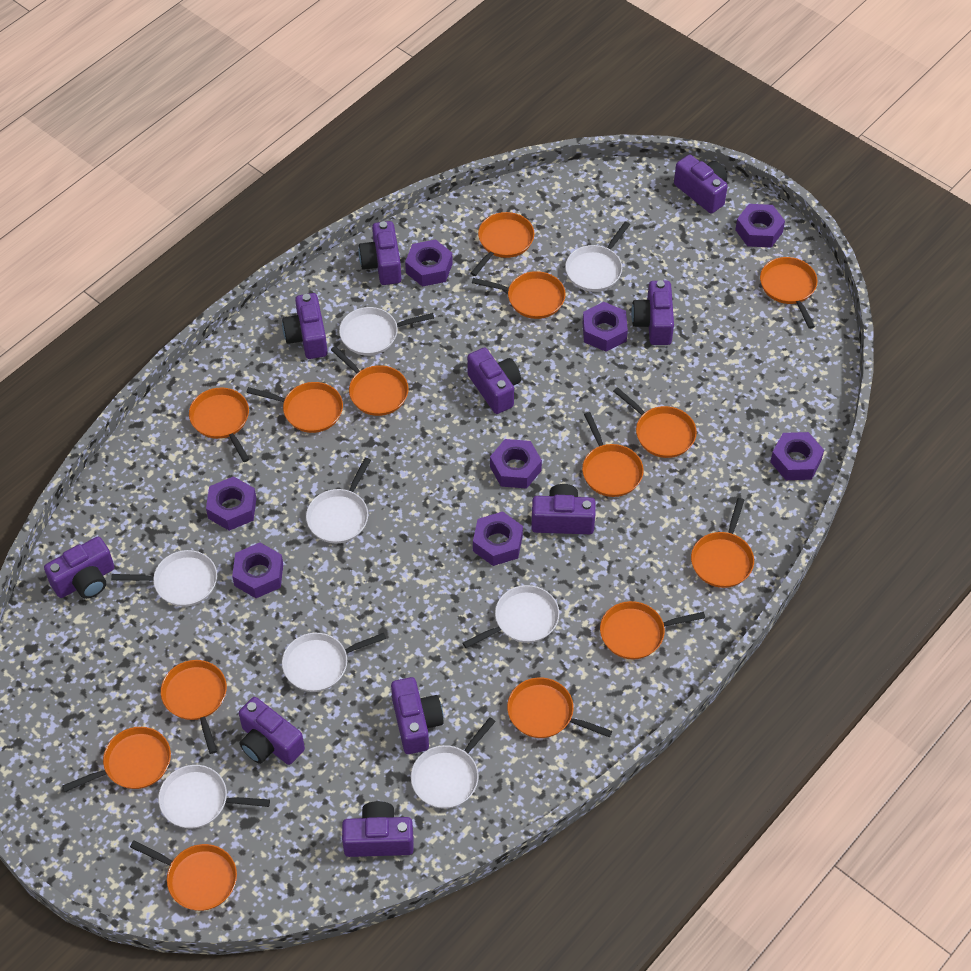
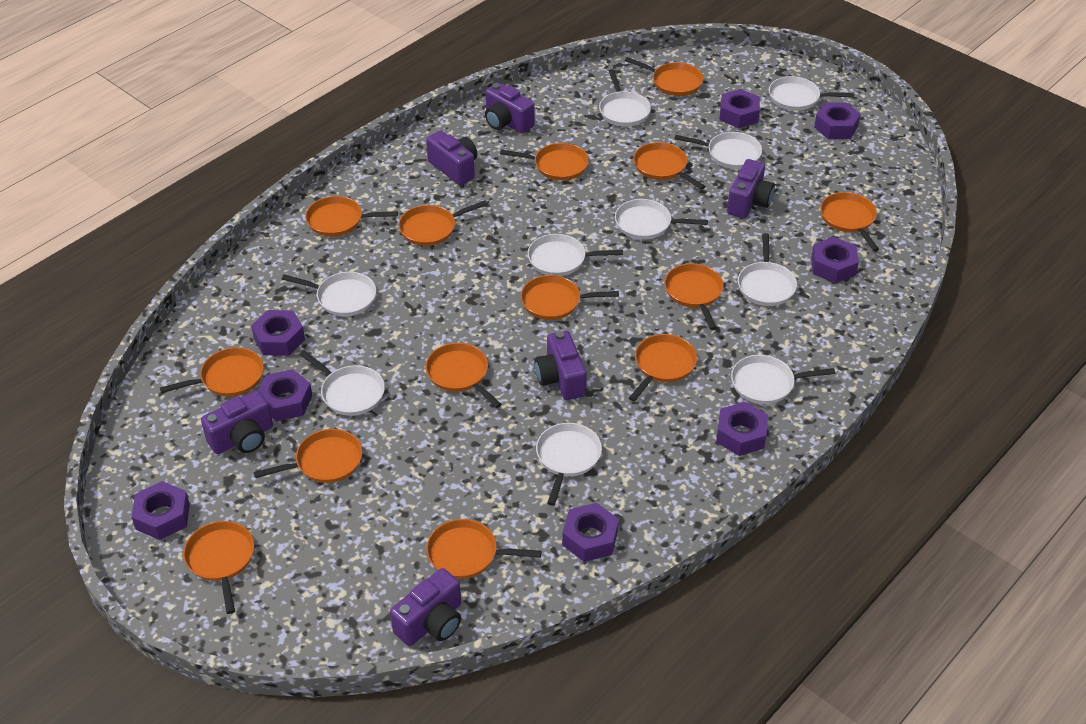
purple camera: [44,537,114,599] [239,697,305,765] [282,293,328,359] [342,801,414,857] [359,221,402,285] [391,677,444,754] [467,347,521,414] [531,484,595,534] [631,280,674,345] [674,155,728,213] = 10 -> [201,391,273,454] [390,568,461,646] [426,130,478,185] [485,83,535,134] [534,331,587,400] [727,159,775,218] = 6
white pan: [111,550,217,607] [158,765,270,829] [282,633,386,692] [306,458,371,543] [339,307,434,356] [411,717,496,809] [463,585,559,648] [565,222,630,292] = 8 -> [282,272,376,316] [299,350,385,416] [528,234,623,276] [536,423,602,506] [599,69,651,127] [615,199,708,240] [675,132,762,169] [731,355,835,404] [738,233,797,306] [769,76,854,111] = 10

